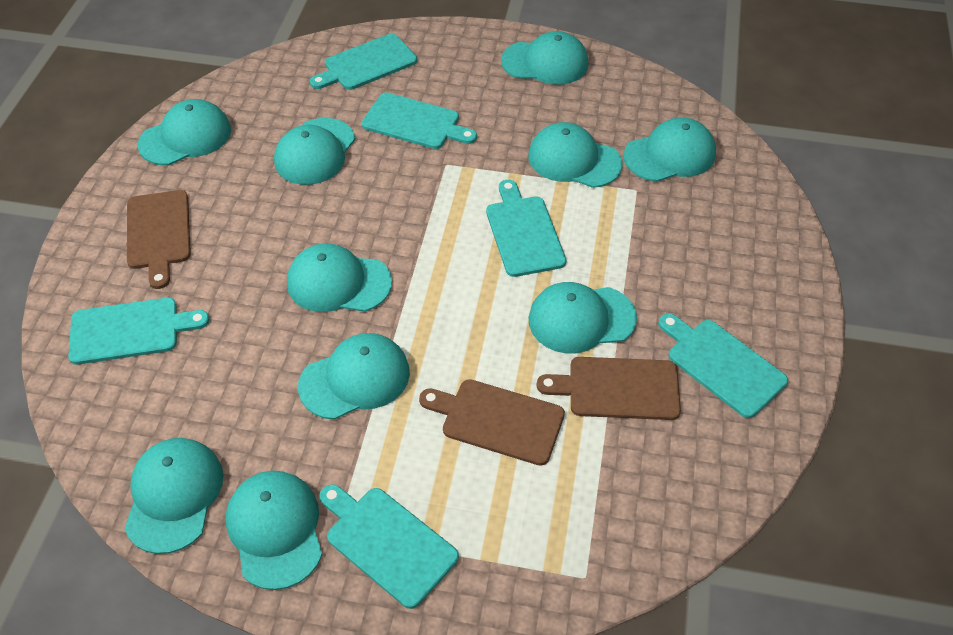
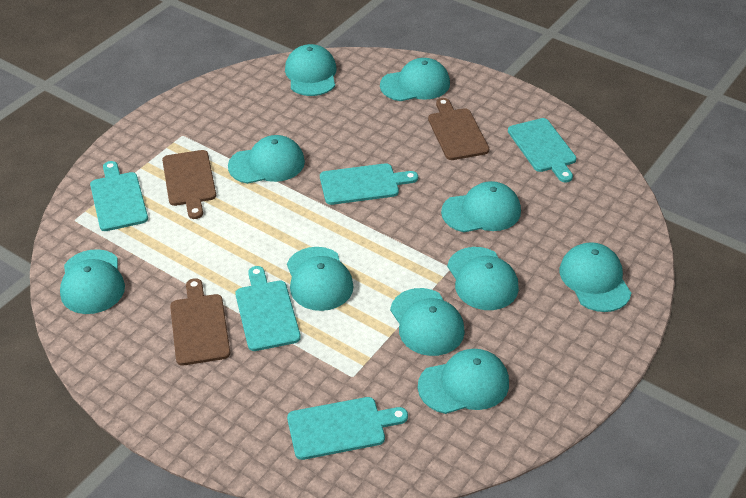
turquoise cutting board: [68,298,210,365] [310,34,417,90] [320,484,459,609] [362,93,477,149] [486,180,566,277] [658,313,788,418] = 6 -> [90,161,148,231] [235,266,301,351] [287,397,408,460] [320,163,418,205] [508,118,576,182] = 5

